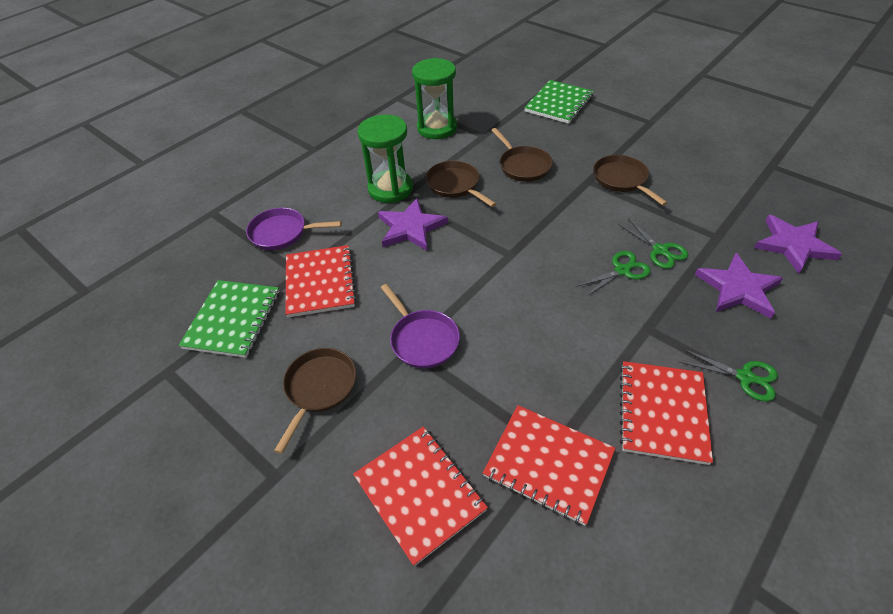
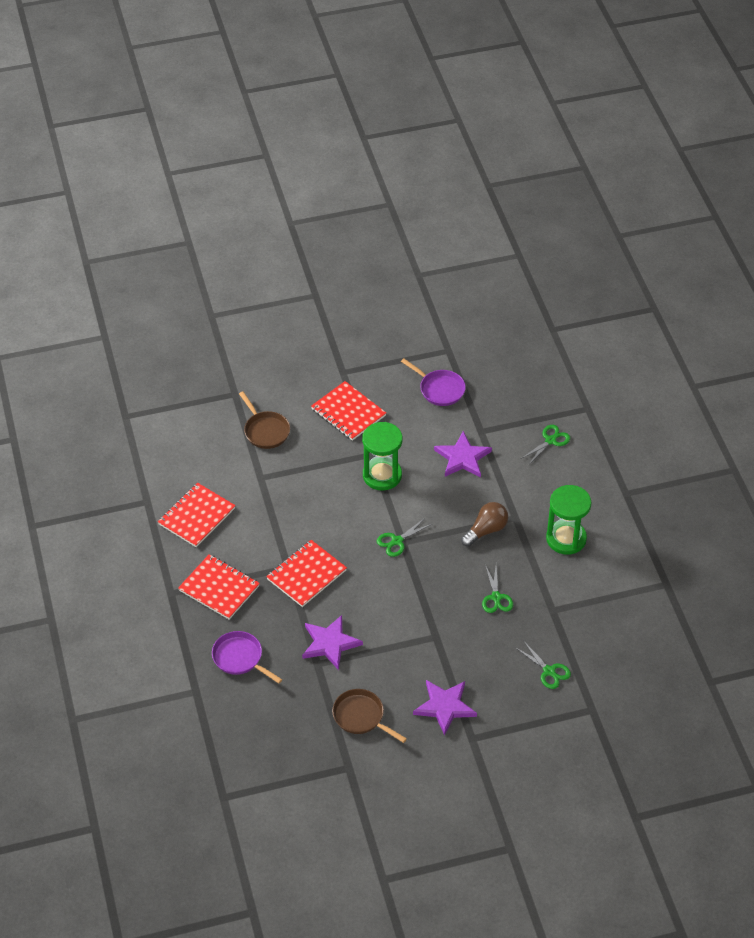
brown light bulb: none = 0 -> [461,502,508,547] = 1
brown pan: [274,348,356,454] [426,160,496,207] [491,128,553,182] [593,155,668,206] = 4 -> [239,392,290,449] [332,689,407,743] = 2
green notebook: [179,280,280,358] [524,80,594,124] = 2 -> none = 0
green scissors: [576,251,651,296] [618,218,689,269] [680,349,778,402] = 3 -> [377,517,432,557] [482,565,513,613] [515,642,571,689] [522,425,570,464] = 4

